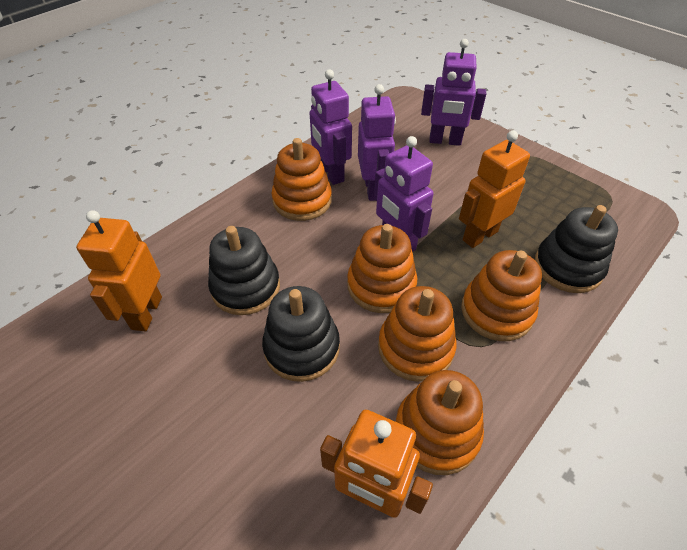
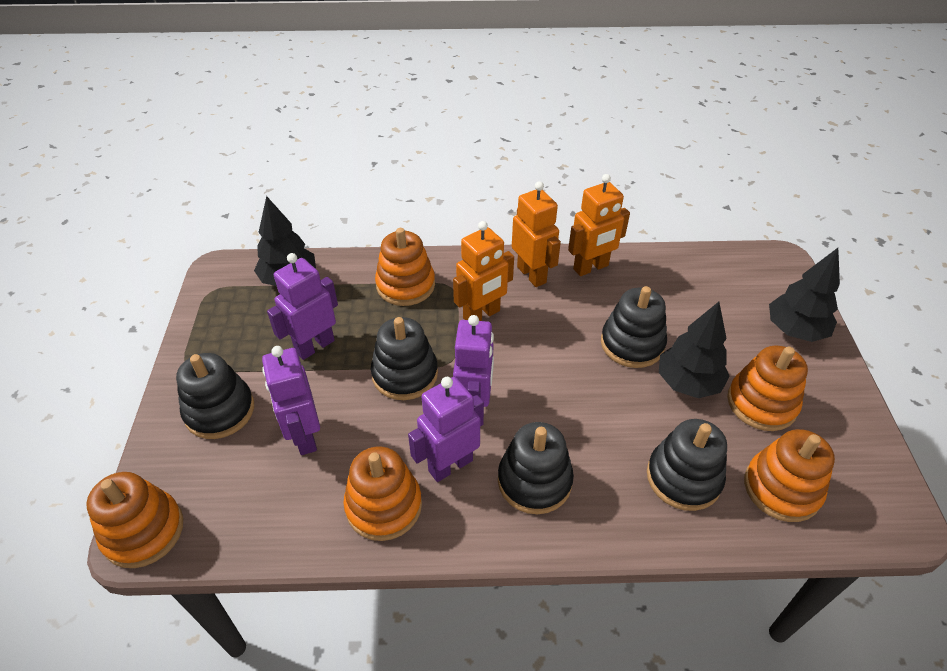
black stacking toy: [208,226,280,315] [262,286,340,382] [535,205,618,293] = 3 -> [176,353,254,439] [371,317,438,400] [498,422,574,514] [601,286,667,368] [647,419,727,511] = 5
black tree: none = 0 -> [254,196,316,286] [659,302,730,398] [769,248,840,342] = 3

